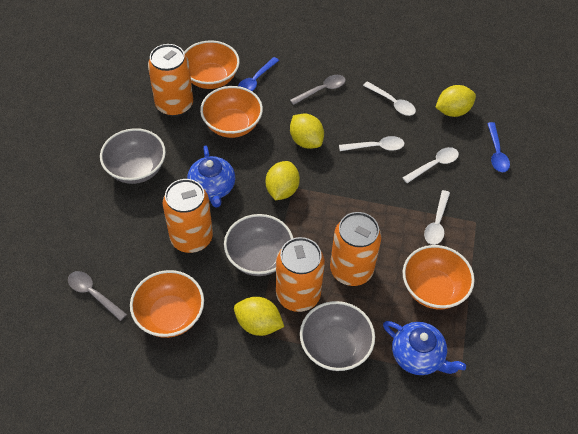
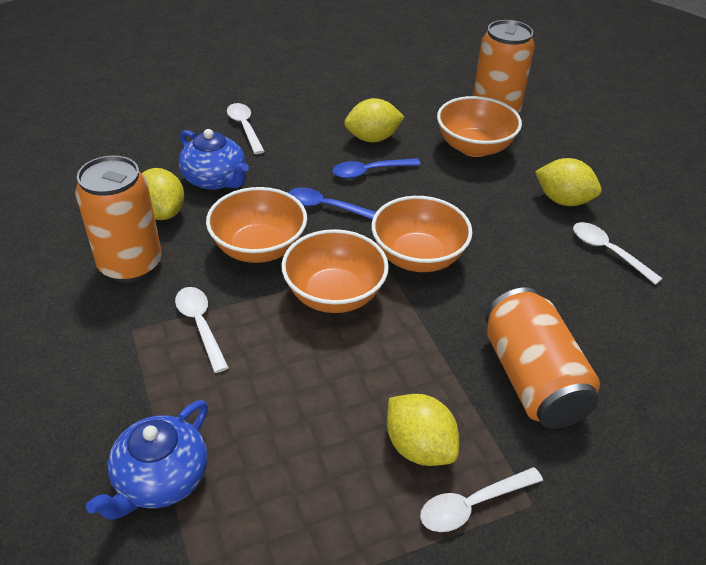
grey bowl: [100,128,166,184] [224,214,293,276] [300,301,375,371] = 3 -> none = 0
grey spoon: [68,271,127,321] [290,75,345,105] = 2 -> none = 0
orange can: [148,44,193,117] [163,179,213,253] [276,237,325,312] [330,212,381,286] = 4 -> [75,155,162,283] [473,20,535,114] [485,288,600,429] = 3

